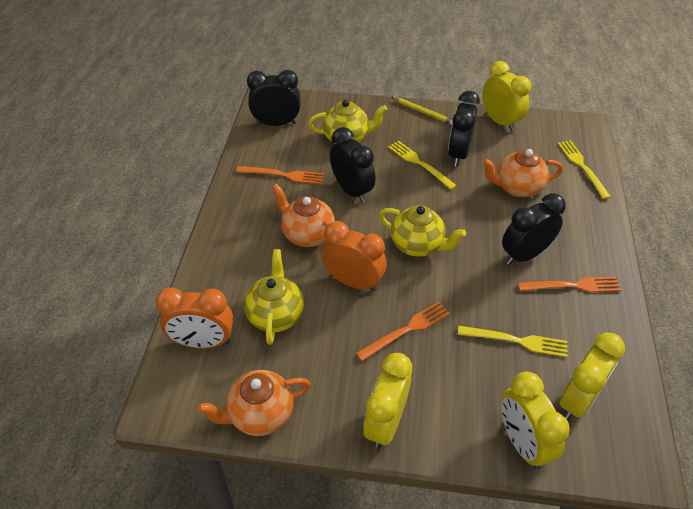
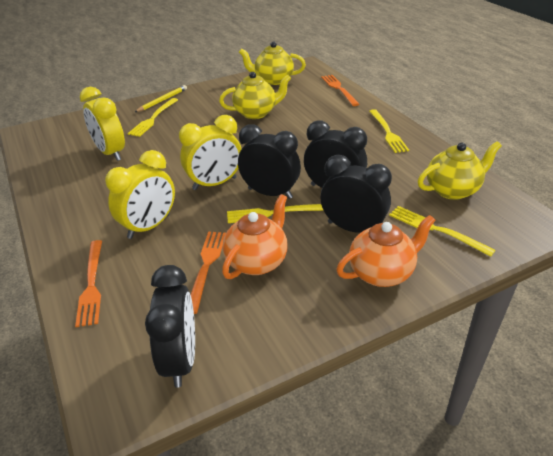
orange clock: [156,287,233,349] [322,221,387,291] = 2 -> none = 0
orange teapot: [197,370,311,436] [272,184,335,247] [482,149,563,198] = 3 -> [222,194,288,279] [336,215,436,287] = 2
yellow clock: [363,353,412,449] [482,61,531,132] [501,372,570,469] [559,333,625,420] = 4 -> [80,87,125,161] [105,150,175,239] [179,115,241,190] = 3
yellow fork: [388,141,457,190] [458,326,568,357] [558,140,611,199] = 3 -> [128,98,178,137] [227,204,324,223] [369,109,409,153] [389,206,496,257] = 4

